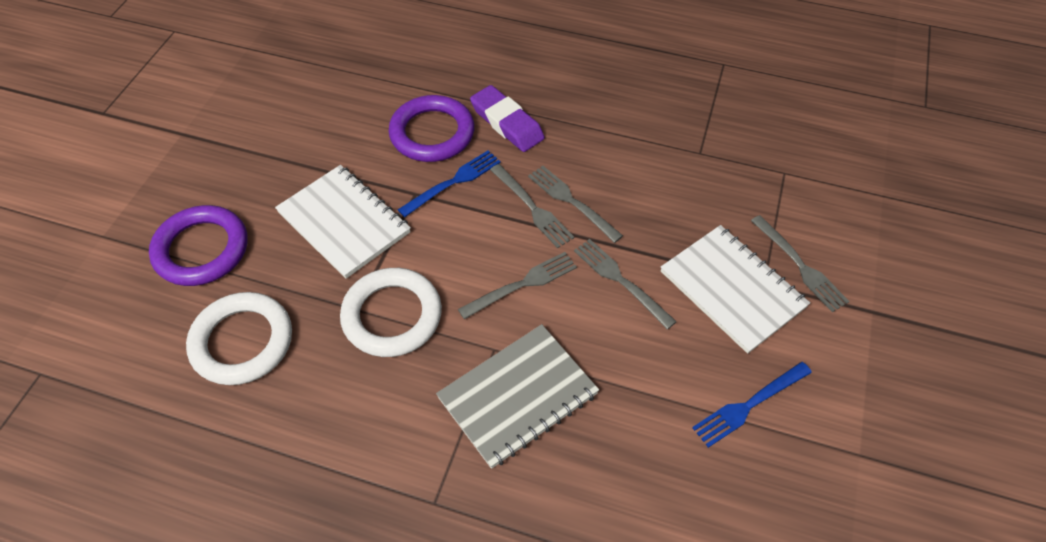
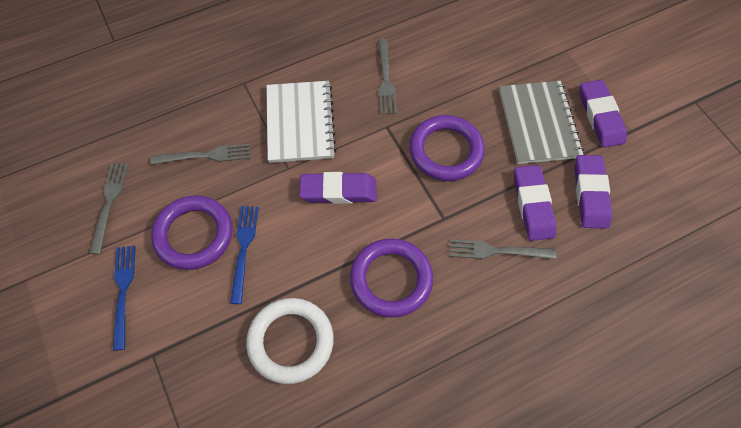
grey fork: [458,252,577,319] [490,164,574,248] [528,166,623,243] [574,239,677,330] [751,215,850,312] = 5 -> [89,163,129,255] [151,143,251,165] [378,39,397,114] [449,239,557,259] = 4
purple eraser: [470,85,545,152] = 1 -> [299,172,377,204] [514,165,557,241] [574,155,612,229] [580,80,627,148] = 4
purple ring: [149,205,247,286] [388,95,475,162] = 2 -> [151,195,233,270] [350,238,433,318] [409,115,485,181] = 3
white notebook: [275,165,411,279] [661,225,810,354] = 2 -> [266,81,336,163] = 1
white ring: [186,292,292,385] [340,268,442,357] = 2 -> [246,298,334,384] = 1

